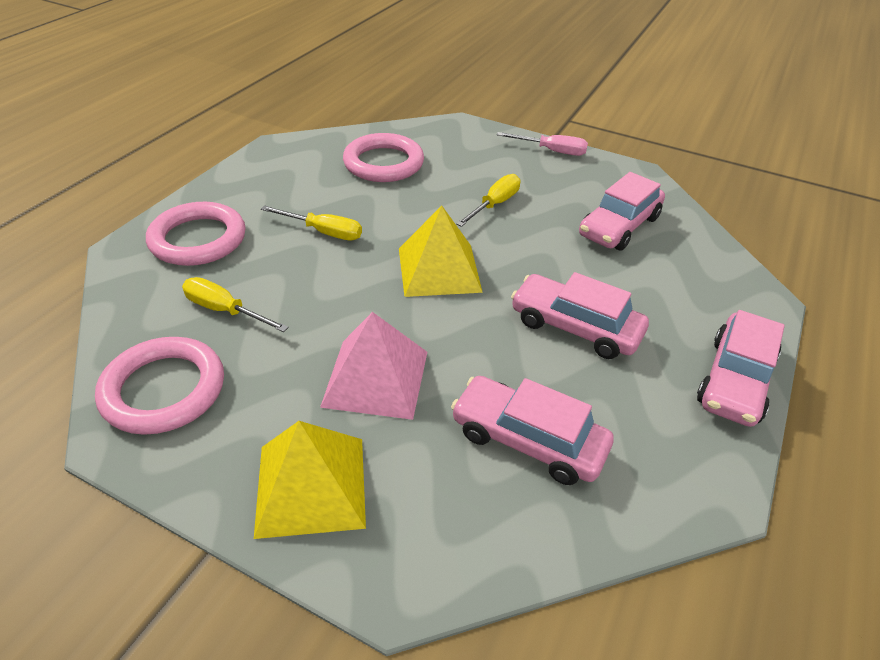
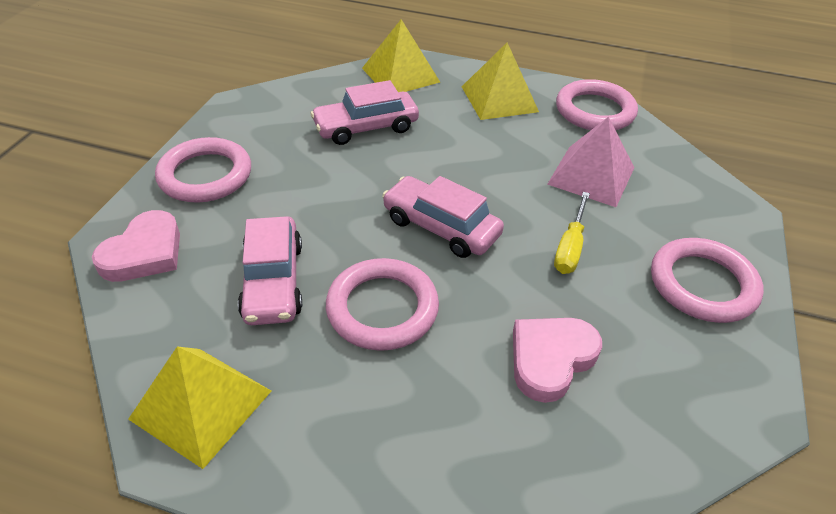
pink car: [451,376,614,485] [511,272,649,359] [579,172,665,251] [697,310,785,427] = 4 -> [238,216,302,325] [310,80,419,145] [382,176,504,258] = 3
pink heart: none = 0 -> [92,210,180,282] [513,318,602,403] = 2
pink ring: [95,337,224,435] [146,202,246,266] [343,133,424,182] = 3 -> [155,137,251,203] [326,258,439,351] [556,79,638,130] [651,238,764,323] = 4
pink screwdriver: [497,132,588,156] = 1 -> none = 0
yellow pyramid: [254,421,366,539] [399,206,483,297] = 2 -> [128,346,271,469] [362,19,440,92] [462,43,539,120] = 3
yellow screwdriver: [182,277,289,332] [261,206,362,241] [456,174,520,227] = 3 -> [554,192,590,274] = 1

